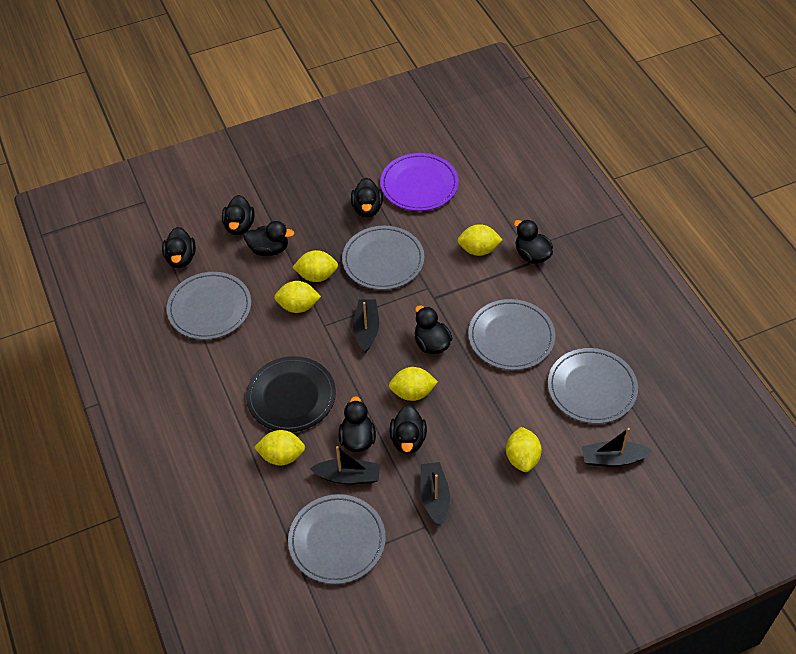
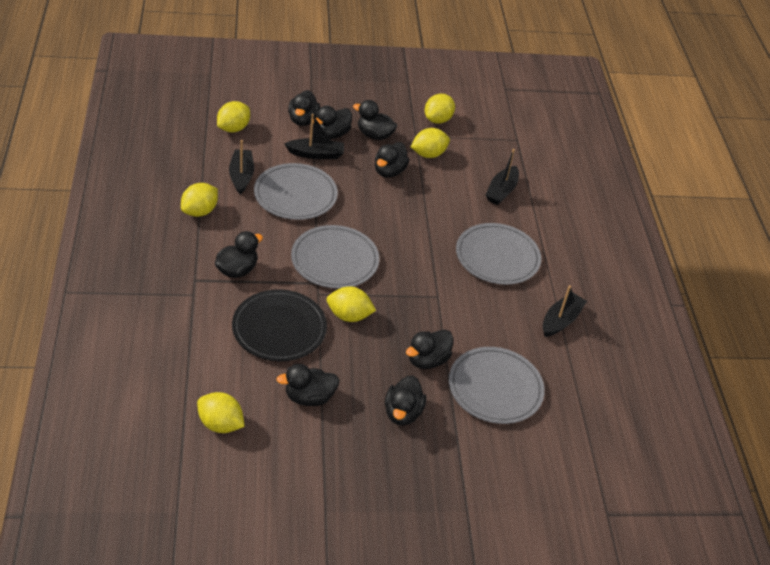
grey plate: [166,272,251,340] [288,494,386,584] [342,226,424,290] [468,299,555,370] [548,348,638,424] = 5 -> [254,163,338,220] [291,225,379,289] [449,347,545,424] [456,223,541,285] = 4
purple plate: [380,153,459,211] = 1 -> none = 0

